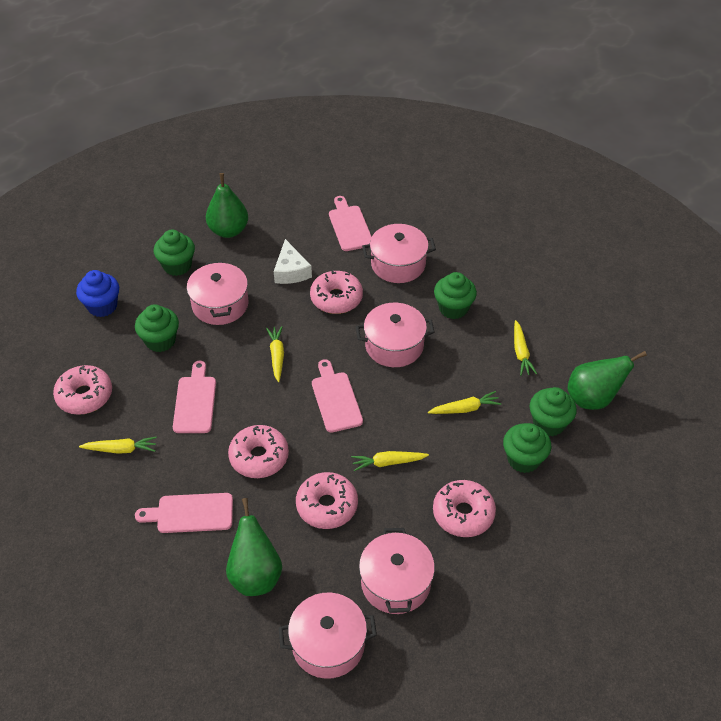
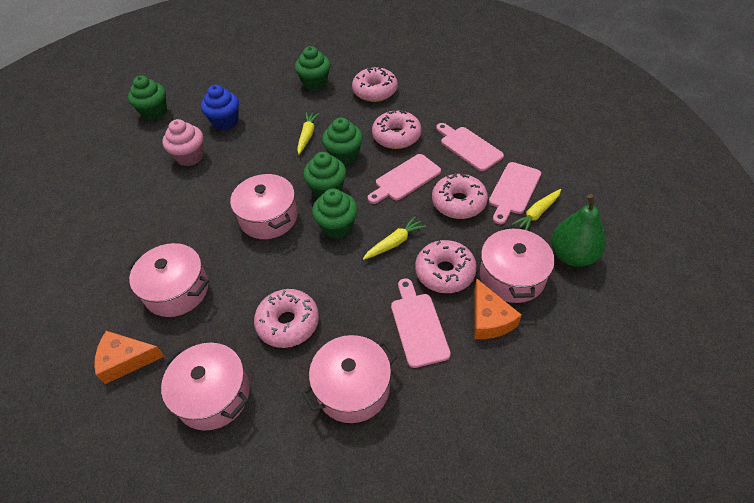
green pear: [206,173,248,238] [226,498,282,596] [568,351,647,410] = 3 -> [551,194,606,267] = 1
orange cheese: none = 0 -> [94,331,165,384] [474,278,522,339] = 2
pink cupcake: none = 0 -> [162,119,203,166] = 1
white cheese: [274,239,312,284] = 1 -> none = 0
yellow carrot: [79,437,157,454] [266,326,284,382] [351,451,429,471] [428,391,501,414] [514,320,537,376] = 5 -> [297,112,320,154] [363,216,426,260] [511,189,561,230] = 3

